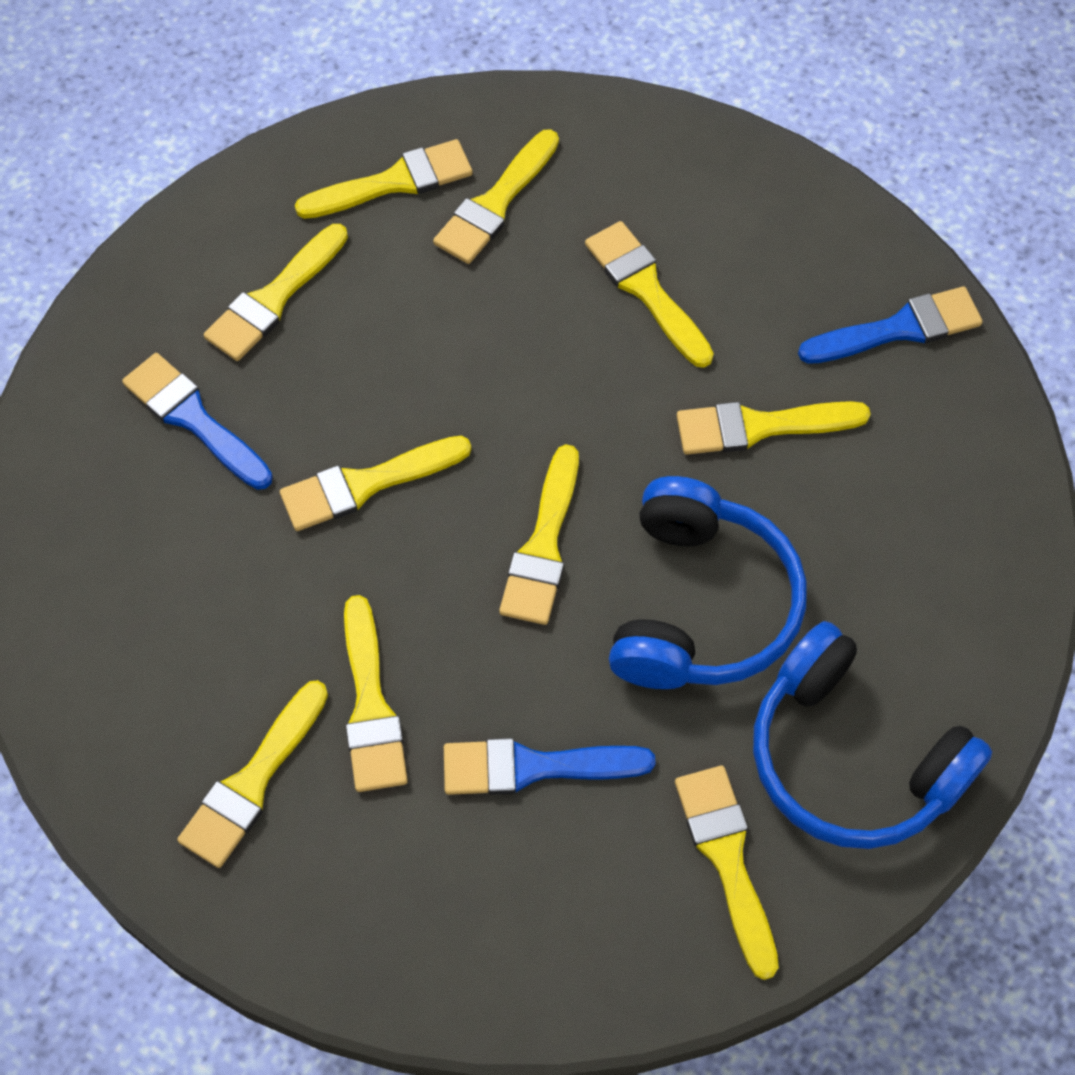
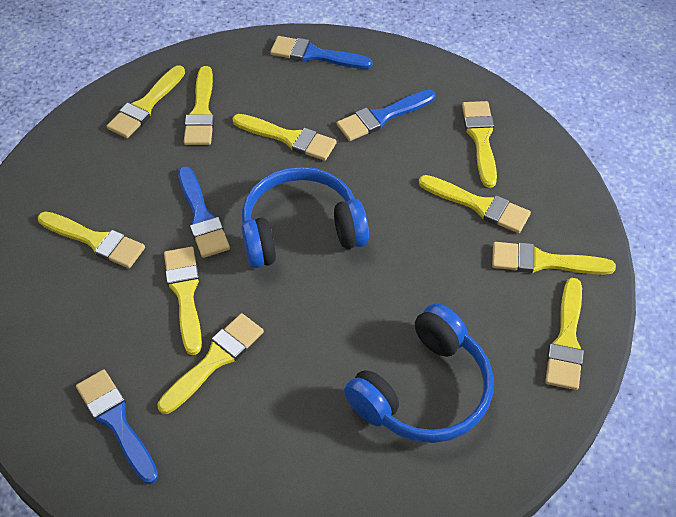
blue brush: [122,353,273,490] [444,738,656,795] [798,286,983,364] = 3 -> [76,369,159,484] [178,166,230,258] [270,36,372,69] [337,90,436,141] = 4

